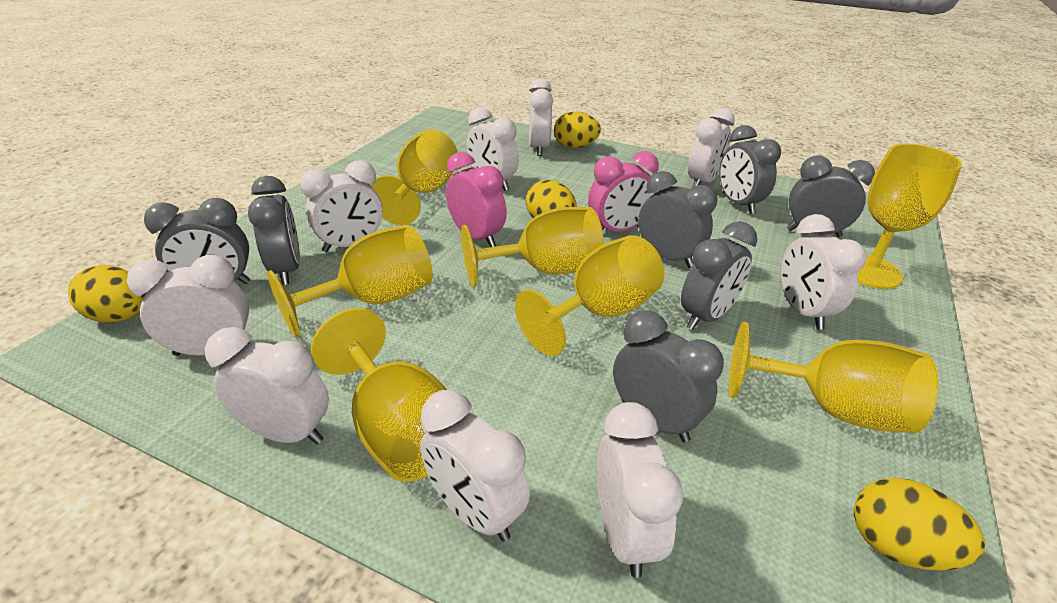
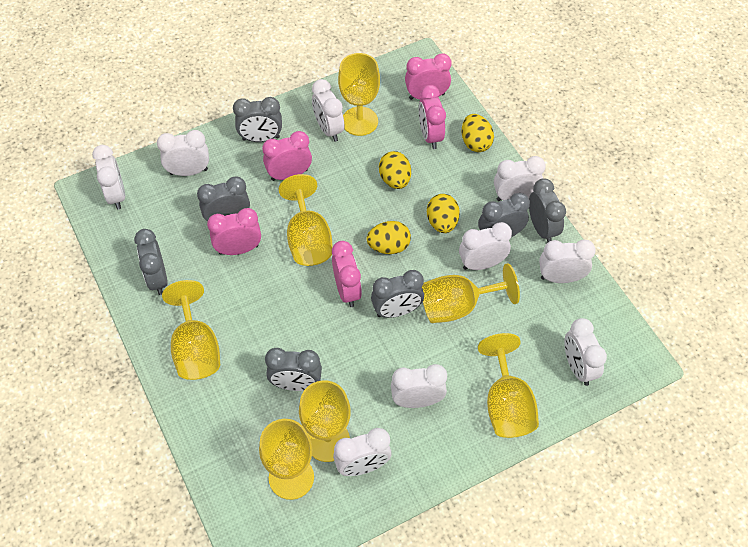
pink clock: [446,152,507,247] [588,151,659,232] = 2 -> [207,208,261,255] [262,131,312,181] [332,241,362,307] [405,53,452,100] [419,85,446,149] = 5

